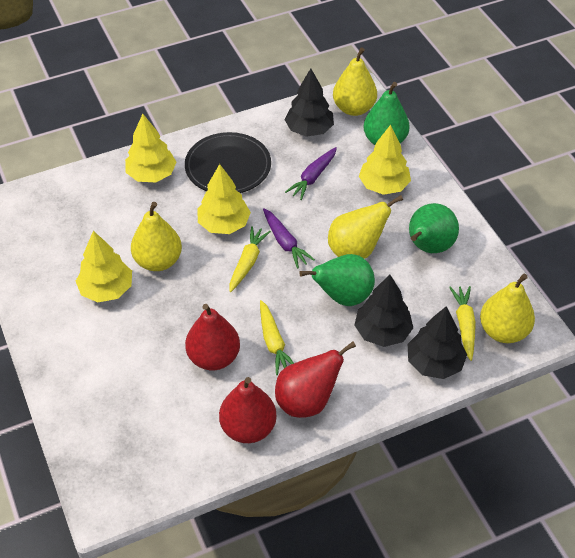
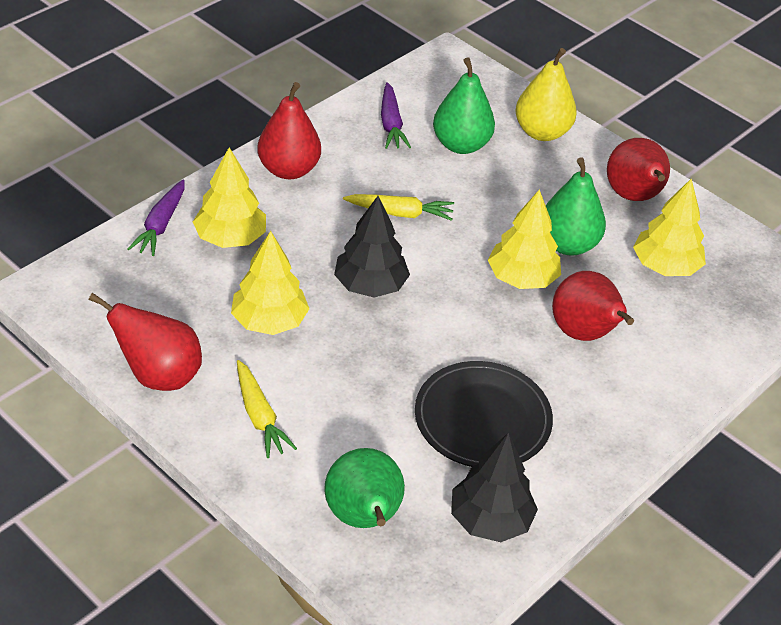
black tree: [285,69,334,137] [355,275,413,347] [408,306,467,379] = 3 -> [334,196,410,298] [451,433,538,542] = 2
red pear: [185,304,240,370] [219,377,277,443] [275,342,356,418] = 3 -> [89,293,202,391] [257,82,321,179] [552,271,634,341] [607,138,670,201] = 4
yellow carrot: [230,226,271,292] [260,300,294,375] [449,286,476,361] = 3 -> [237,360,297,458] [343,194,454,221] = 2
yellow pear: [131,202,182,271] [328,195,403,259] [333,47,377,116] [480,274,535,343] = 4 -> [515,48,577,141] = 1

